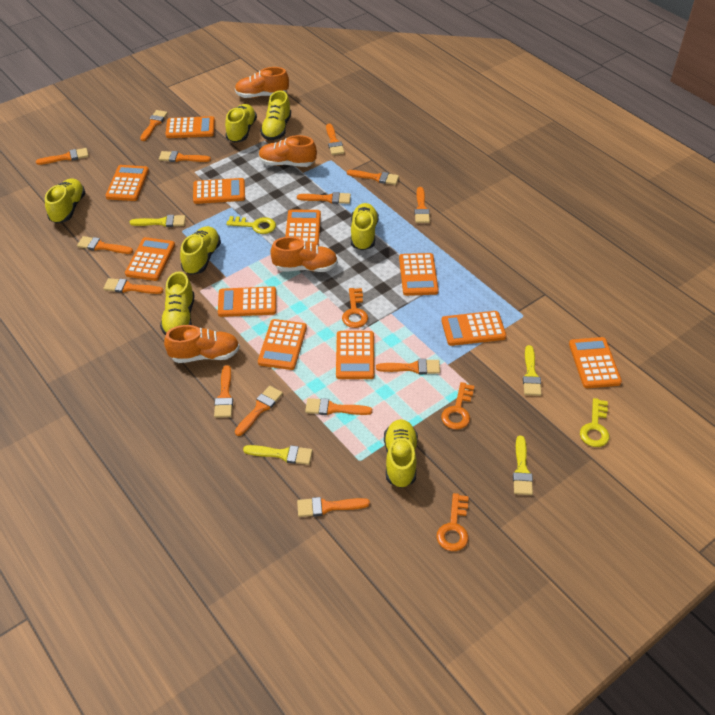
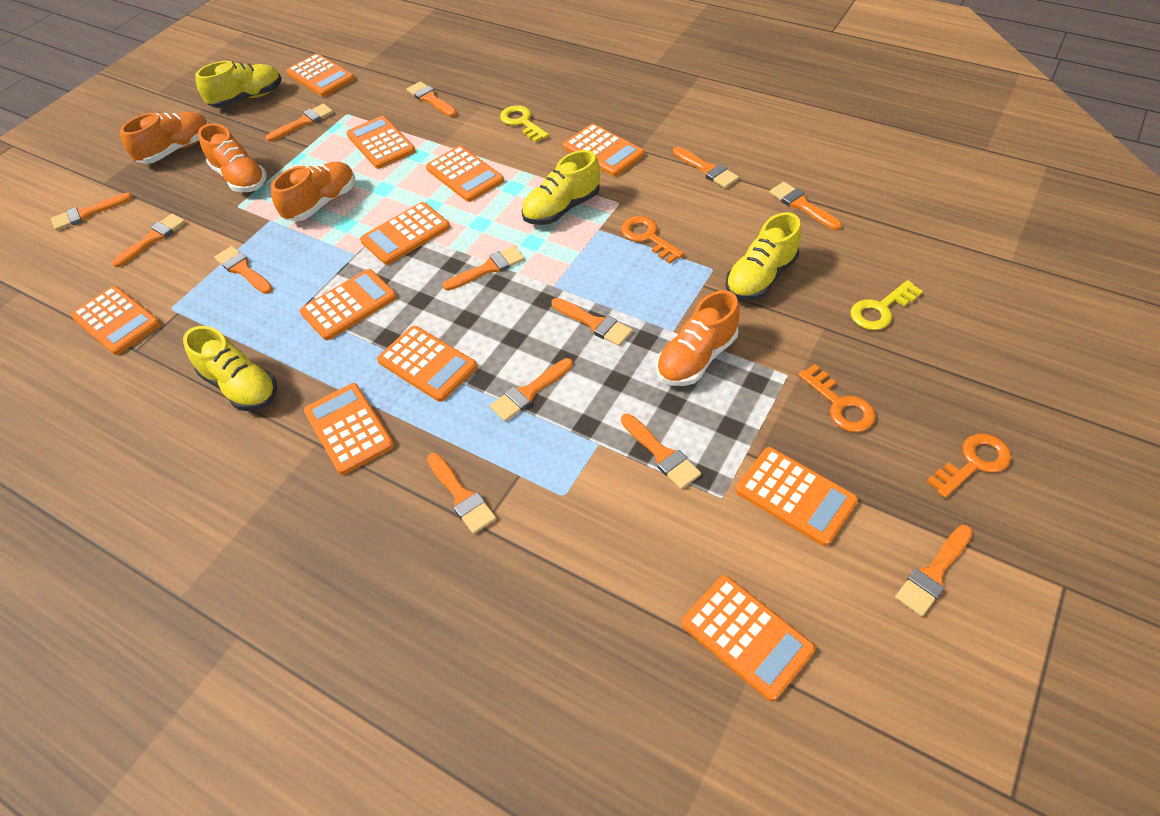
orange brush: [36,148,89,165] [77,236,133,254] [103,278,163,294] [140,110,168,141] [159,151,211,162] [214,365,233,418] [235,386,283,436] [297,192,351,204] [297,497,370,517] [305,398,372,415] [326,124,344,155] [347,170,399,185] [376,359,440,374] [414,187,430,223] = 14 -> [51,193,133,231] [112,213,186,267] [214,246,273,294] [266,103,333,142] [407,81,457,117] [427,453,496,534] [443,246,525,291] [490,358,573,422] [552,298,633,346] [621,414,701,489] [673,147,739,188] [769,182,842,230] [895,525,973,617] = 13
yellow brush: [130,215,186,227] [243,445,313,465] [513,436,533,495] [523,345,541,396] = 4 -> none = 0
yellow shoe: [45,178,85,224] [160,271,195,335] [180,226,221,275] [225,104,257,143] [260,91,291,141] [351,203,379,250] [384,419,418,488] = 7 -> [183,326,277,411] [195,61,282,108] [521,150,600,225] [725,212,801,301] = 4

